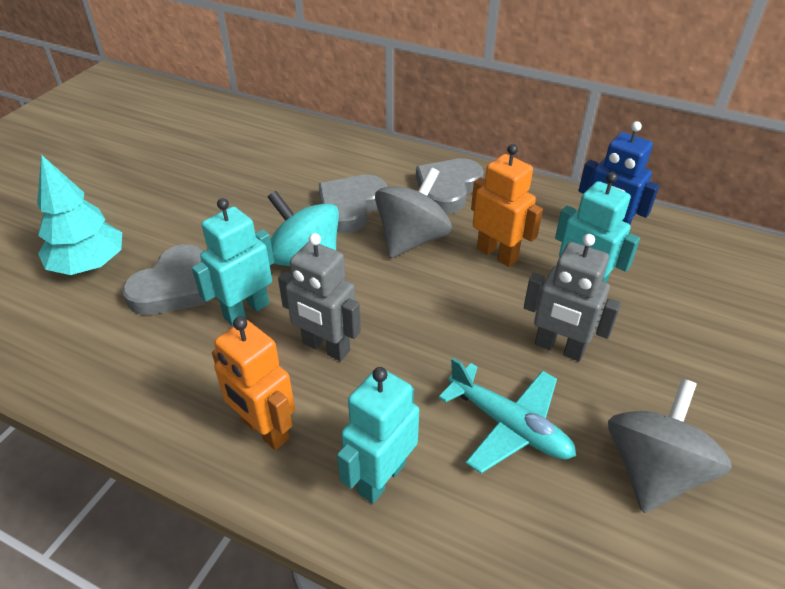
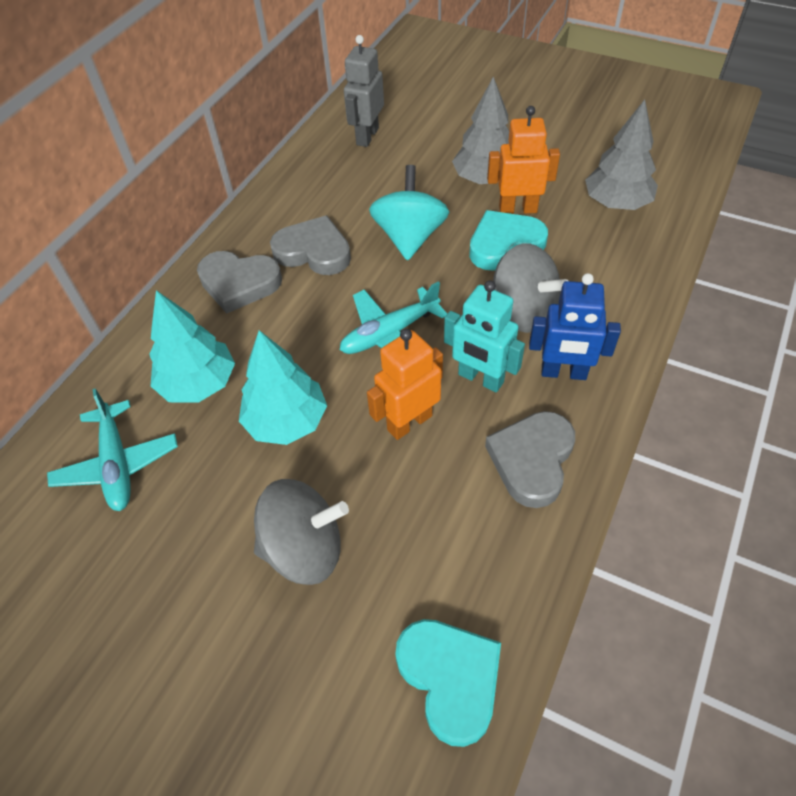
grey robot: [278,233,361,361] [524,234,621,361] = 2 -> [344,35,384,147] = 1
grey tree: none = 0 -> [452,77,509,184] [585,99,658,210] = 2
turquoise heart: none = 0 -> [395,619,501,747] [469,210,548,271] = 2
turquoise plane: [439,357,576,473] = 1 -> [47,388,178,511] [340,281,447,354] = 2
turquoise robot: [192,198,274,326] [337,367,419,503] [555,172,640,282] = 3 -> [444,280,525,392] = 1
turquoise tree: [37,155,122,275] = 1 -> [149,290,235,403] [239,330,327,445] = 2

